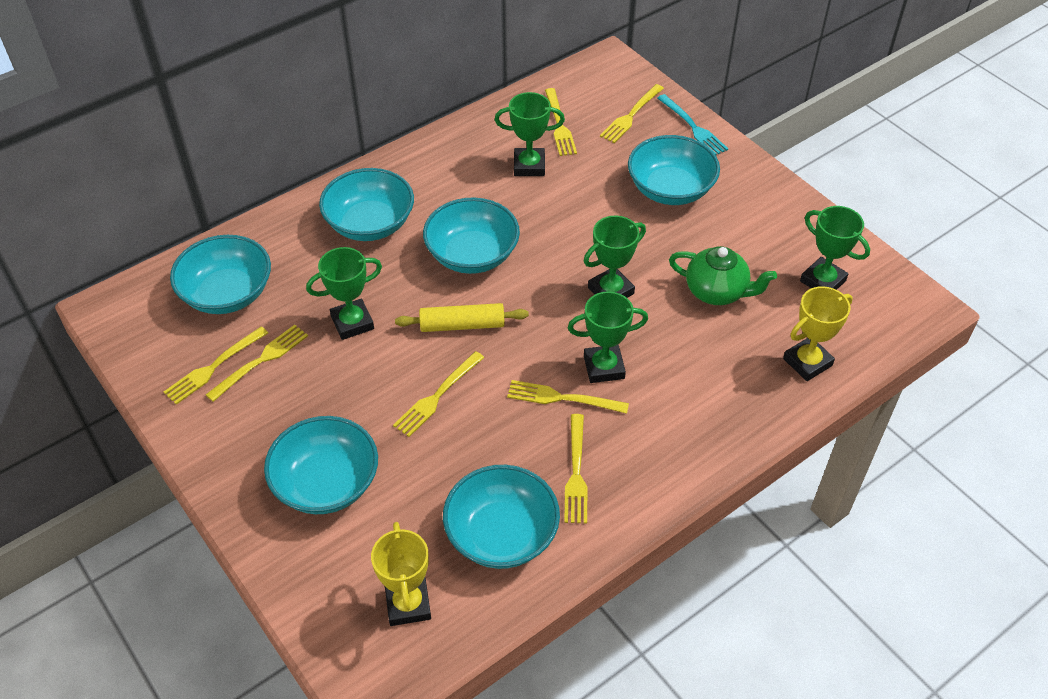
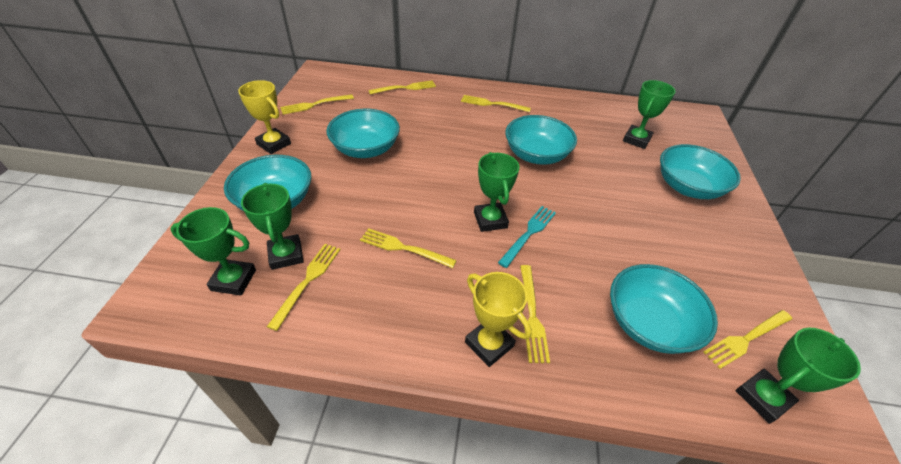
green teapot: [669,246,777,305] = 1 -> none = 0
turquoise bowl: [170,235,271,314] [264,416,378,514] [319,168,414,241] [423,197,520,274] [443,465,560,569] [628,135,720,205] = 6 -> [224,155,311,211] [326,109,400,158] [505,115,577,165] [610,264,718,354] [660,144,741,199] = 5
yellow rolling pin: [395,303,529,332] = 1 -> none = 0

